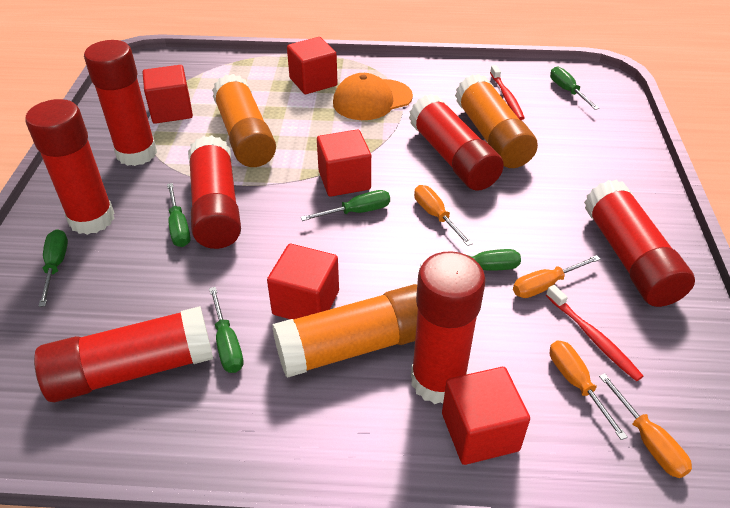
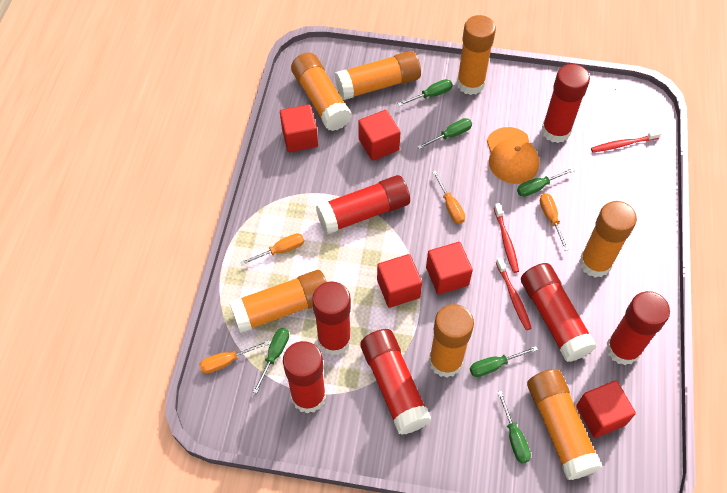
orange glue stick: [212,74,276,167] [272,284,418,378] [455,74,538,168] = 3 -> [229,270,327,333] [291,52,352,131] [335,51,421,100] [429,304,474,378] [457,15,496,95] [527,369,603,480] [579,201,637,278] = 7
red toothbrush: [490,65,525,120] [546,285,643,381] = 2 -> [494,203,519,273] [496,257,532,330] [591,130,661,152] = 3

